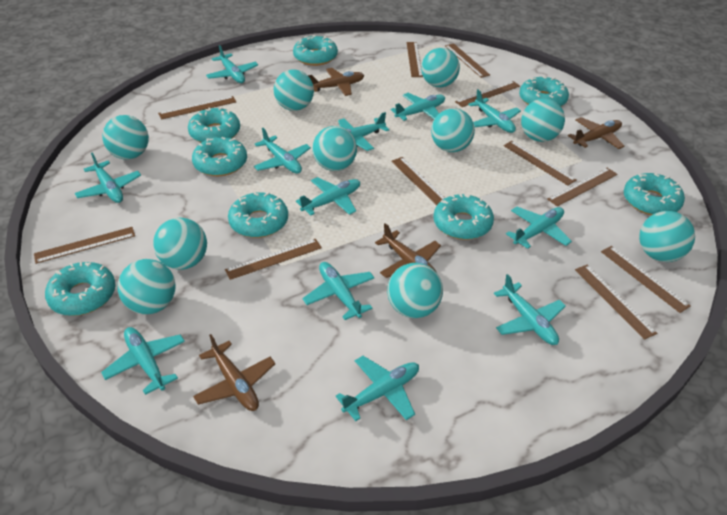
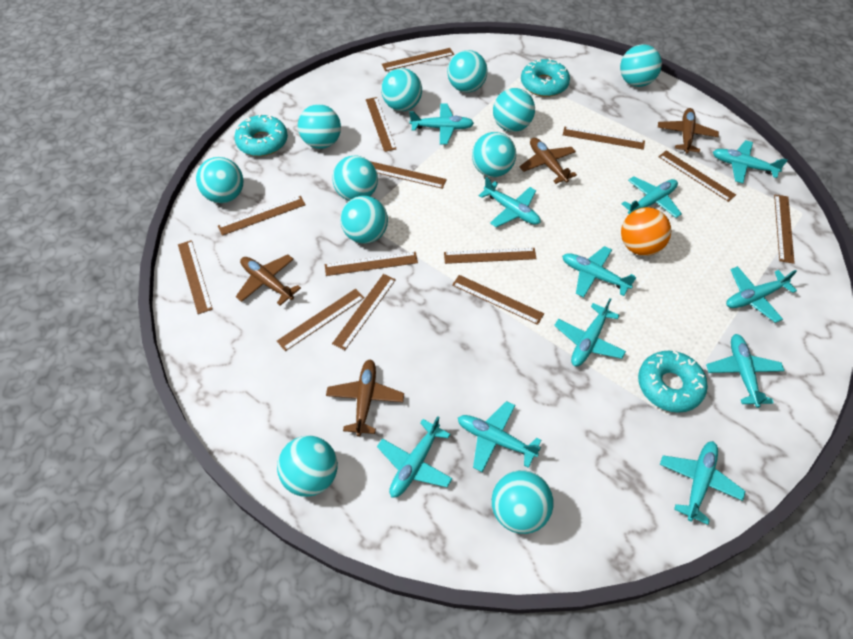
brown ruler: [34,227,135,264] [158,96,236,120] [225,239,322,280] [391,157,445,205] [407,42,423,77] [445,43,490,78] [455,81,520,107] [503,141,577,185] [547,168,618,207] [575,264,657,340] [601,246,691,313] = 11 -> [178,240,213,314] [218,196,306,236] [277,289,365,351] [325,252,418,276] [332,274,396,350] [366,97,396,152] [370,161,447,189] [382,48,454,71] [444,248,537,264] [452,275,544,325] [563,127,645,150] [658,150,736,202] [774,195,795,264] = 13
orange ball: none = 0 -> [621,207,671,256] = 1
turquoise ball: [102,115,149,160] [118,259,176,314] [153,217,207,270] [274,69,314,111] [312,126,357,171] [387,263,443,318] [421,48,460,87] [431,109,475,152] [521,99,565,142] [639,211,695,262] = 10 -> [196,157,243,203] [277,436,338,497] [298,104,341,149] [332,155,378,201] [340,196,388,244] [381,68,422,111] [447,50,487,93] [472,132,516,177] [492,470,554,534] [493,88,535,132] [620,44,662,87] = 11
turquoise donut: [45,261,116,316] [188,107,240,143] [192,137,247,176] [228,192,288,238] [293,35,338,66] [433,193,494,240] [519,76,569,106] [624,173,685,215] = 8 -> [234,114,288,156] [521,58,570,97] [638,351,708,413] = 3
turquoise plane: [75,153,141,203] [101,327,185,395] [206,45,258,83] [254,128,311,174] [296,177,360,215] [302,262,375,320] [335,356,419,421] [338,112,389,151] [391,93,445,121] [468,89,521,133] [494,274,566,345] [506,206,572,249] = 12 -> [377,416,453,498] [409,103,474,145] [458,401,541,472] [479,177,540,227] [554,298,626,366] [562,246,637,297] [621,176,682,218] [660,441,746,525] [706,334,785,408] [713,140,788,183] [726,266,797,323] = 11

